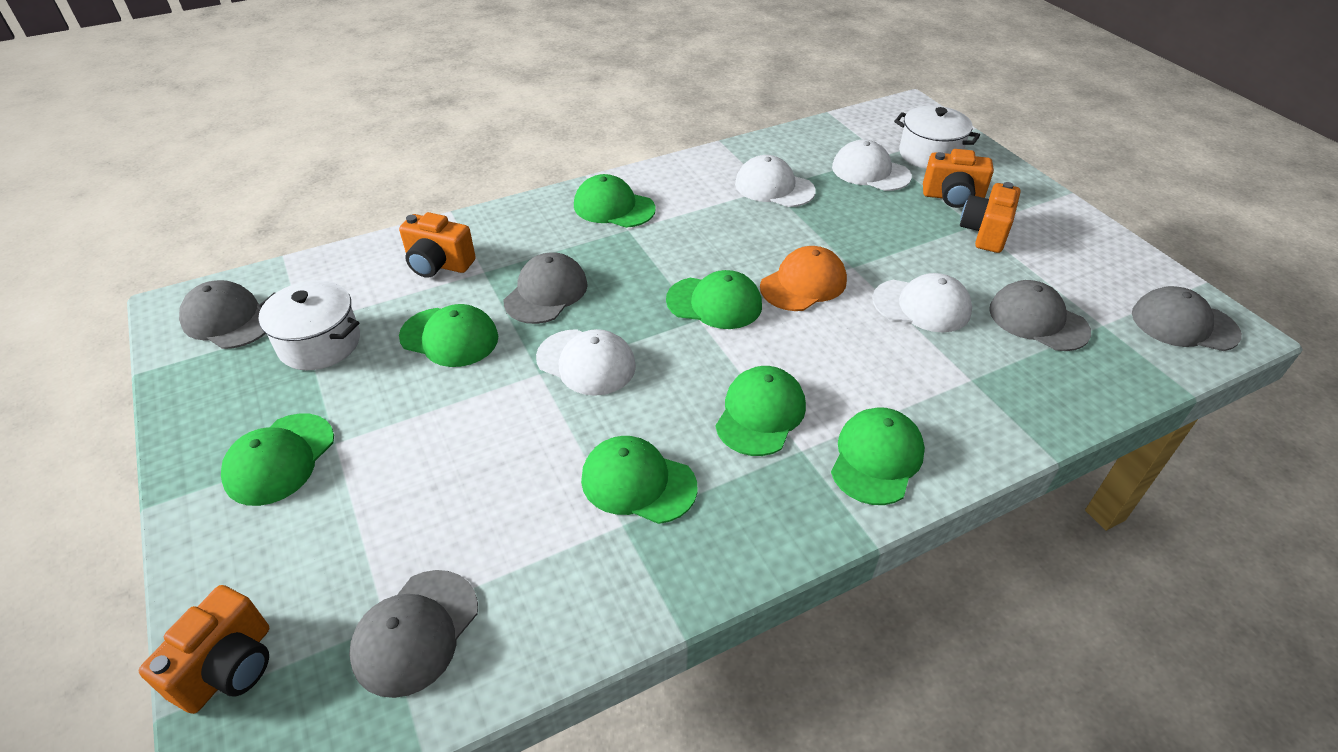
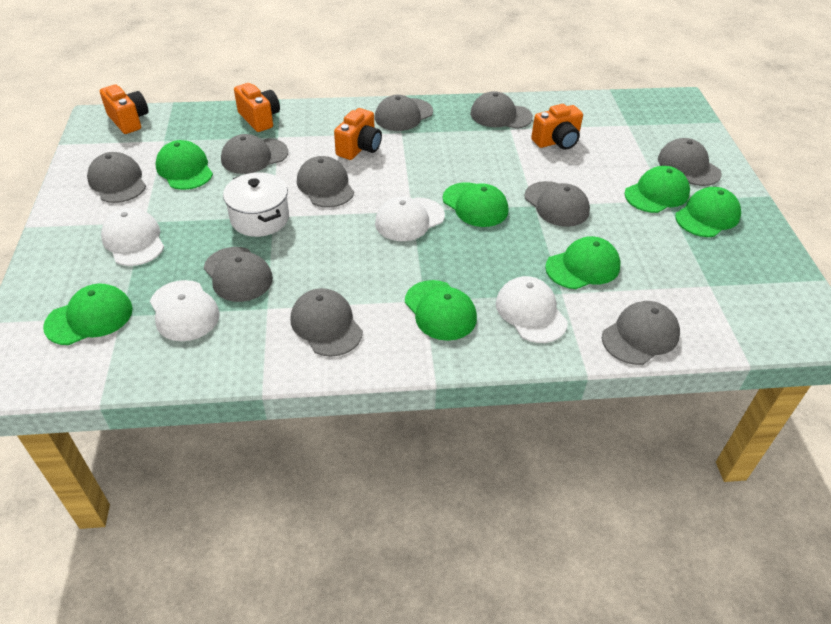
grey cap: [179,280,266,349] [349,570,478,698] [504,252,588,324] [989,280,1091,351] [1132,286,1242,351] = 5 -> [87,152,146,203] [204,247,273,302] [221,134,288,174] [290,288,363,357] [297,156,354,207] [375,95,433,131] [470,91,533,129] [524,181,590,227] [602,301,680,365] [658,138,722,186] = 10
orange cap: [760,246,847,311] = 1 -> none = 0
white pot: [257,280,360,370] [894,106,980,169] = 2 -> [223,172,289,237] = 1

